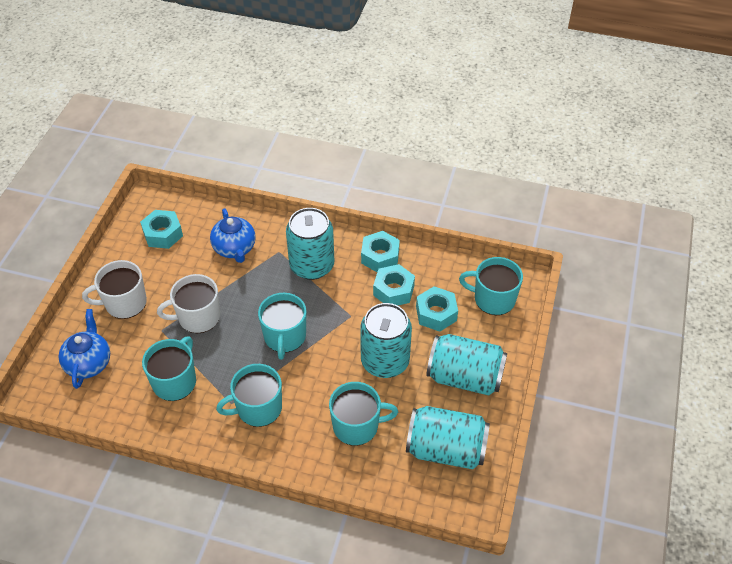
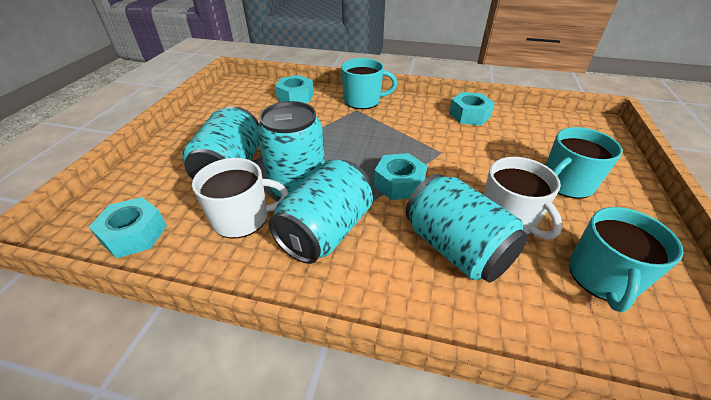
blue teapot: [59,309,110,389] [210,208,256,263] = 2 -> none = 0
turquoise mug: [142,336,196,401] [216,364,282,427] [258,293,306,360] [329,382,398,446] [459,257,523,315] = 5 -> [341,58,397,109] [545,127,623,199] [569,207,684,313] = 3

